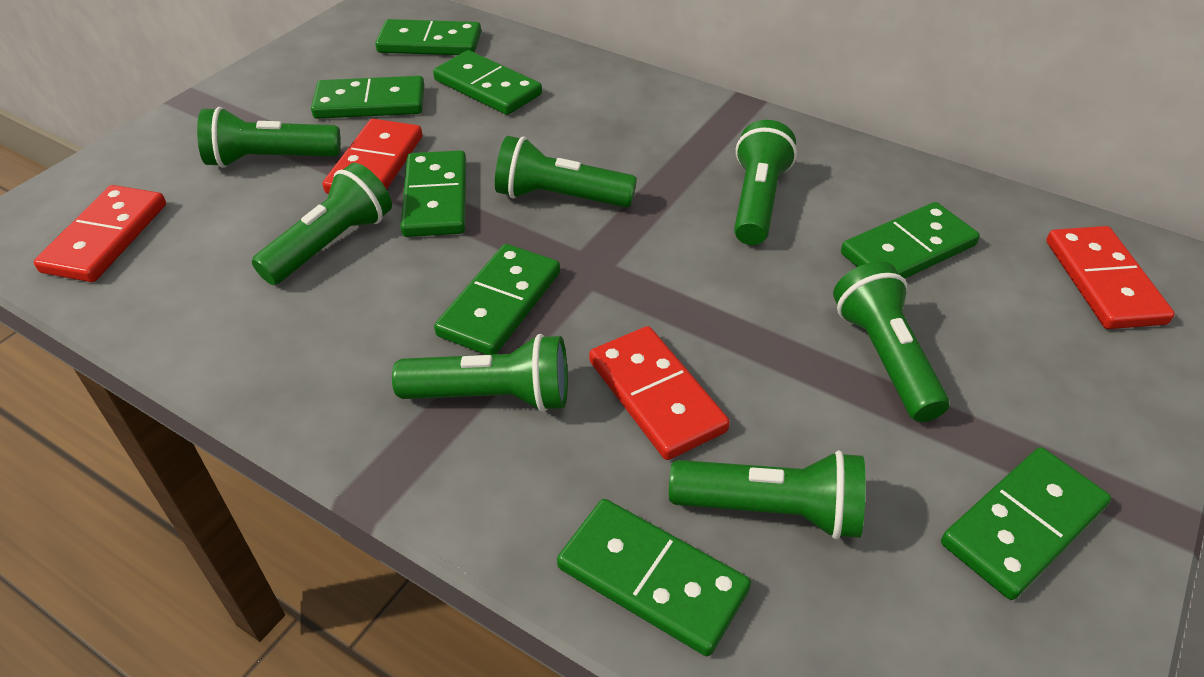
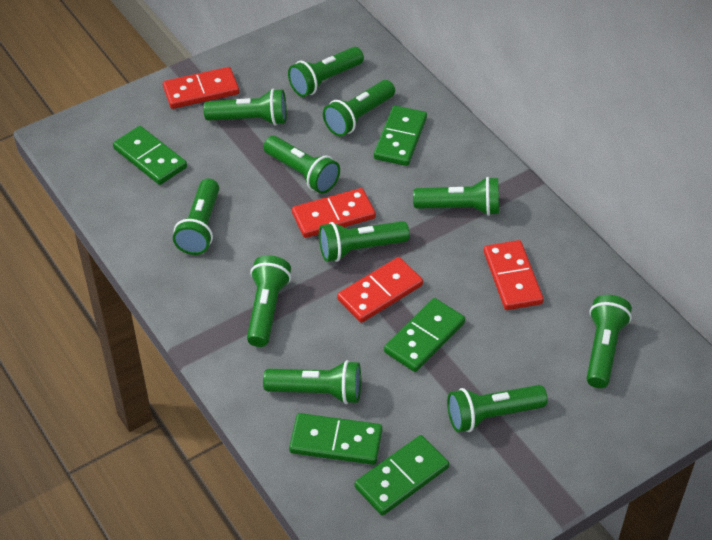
green domino: [311,76,424,119] [375,19,481,55] [400,150,466,237] [433,50,542,115] [434,244,560,355] [557,499,751,656] [841,202,980,279] [941,447,1111,600] = 8 -> [113,126,187,185] [289,413,382,465] [355,435,449,516] [374,106,427,166] [384,298,465,372] = 5
green flashlight: [197,107,341,168] [252,163,392,285] [392,334,568,412] [495,136,637,208] [669,451,865,539] [734,120,797,245] [833,261,949,422] = 7 -> [173,178,219,255] [203,89,287,126] [247,255,291,347] [263,136,340,194] [263,360,361,404] [288,47,364,97] [319,221,410,262] [323,80,395,137] [413,177,499,216] [447,385,548,432] [586,295,632,388] = 11

